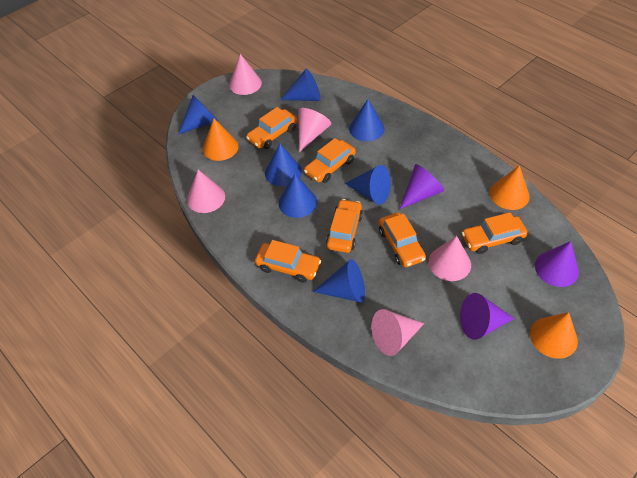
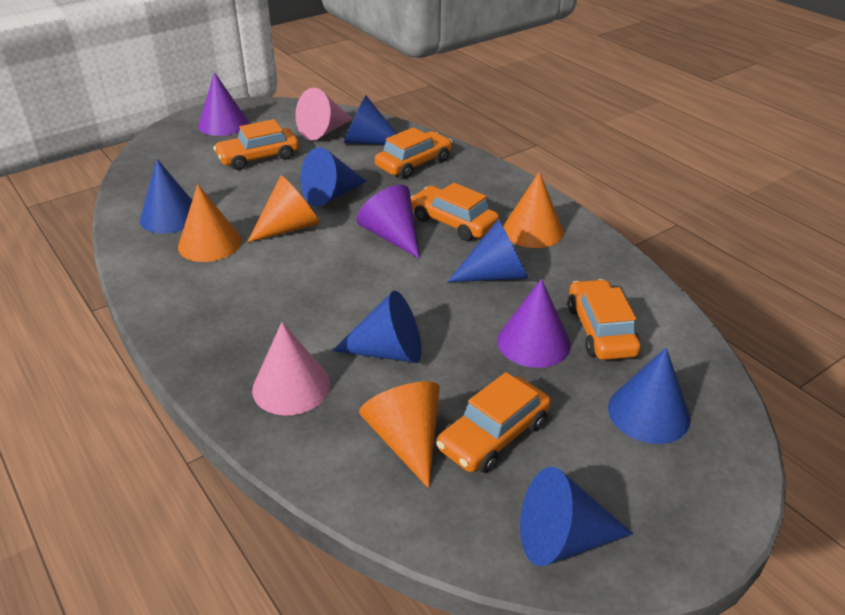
orange car: [246,107,297,149] [255,240,321,283] [304,138,356,183] [326,199,363,253] [379,212,426,267] [462,212,528,254] = 6 -> [213,119,299,170] [375,127,452,178] [411,183,499,241] [436,372,551,473] [567,279,641,360] = 5
orange cone: [203,119,239,161] [490,165,530,210] [530,312,578,359] = 3 -> [178,184,242,262] [248,176,320,242] [359,381,440,489] [503,172,564,248] = 4
pink cone: [187,170,225,213] [229,54,262,95] [298,108,331,152] [372,309,424,356] [429,236,471,281] = 5 -> [252,322,331,415] [296,88,353,140] = 2

